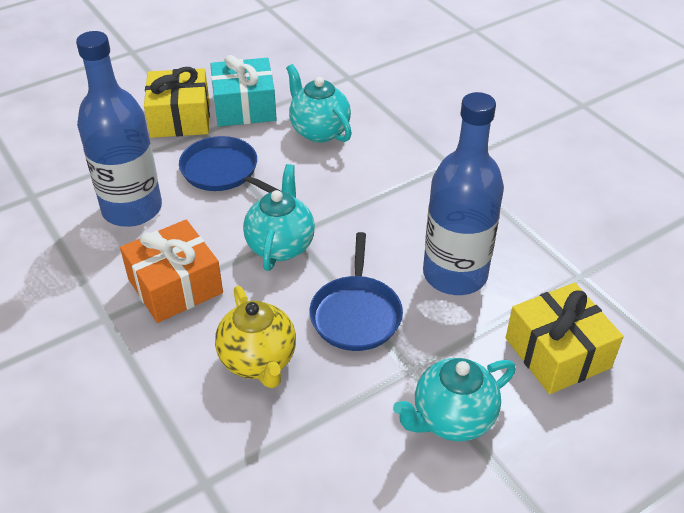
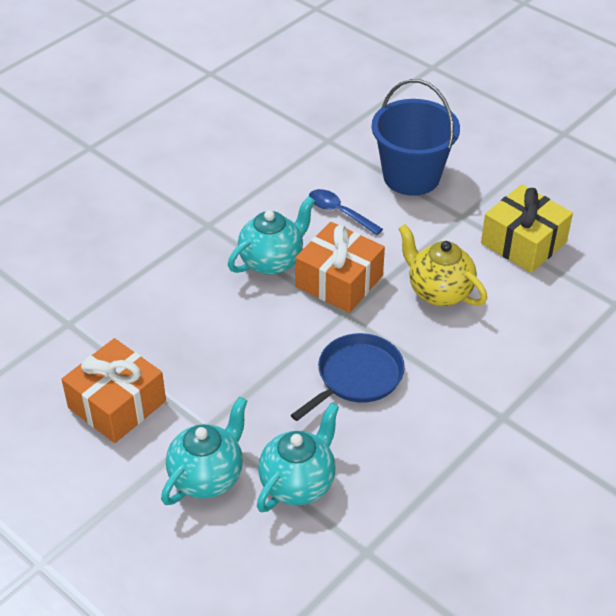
blue bottle: [76,31,162,227] [423,92,504,295] = 2 -> none = 0
blue bucket: none = 0 -> [372,79,460,196] = 1
blue pan: [179,136,280,193] [310,232,403,351] = 2 -> [291,333,405,421] = 1
blue spoon: none = 0 -> [309,189,383,235] = 1
orange gift: [120,220,223,323] = 1 -> [61,338,166,443] [295,222,385,313] = 2
turquoise gift: [210,55,277,127] = 1 -> none = 0
yellow gift: [144,67,210,138] [506,283,623,394] = 2 -> [481,184,573,273] = 1

